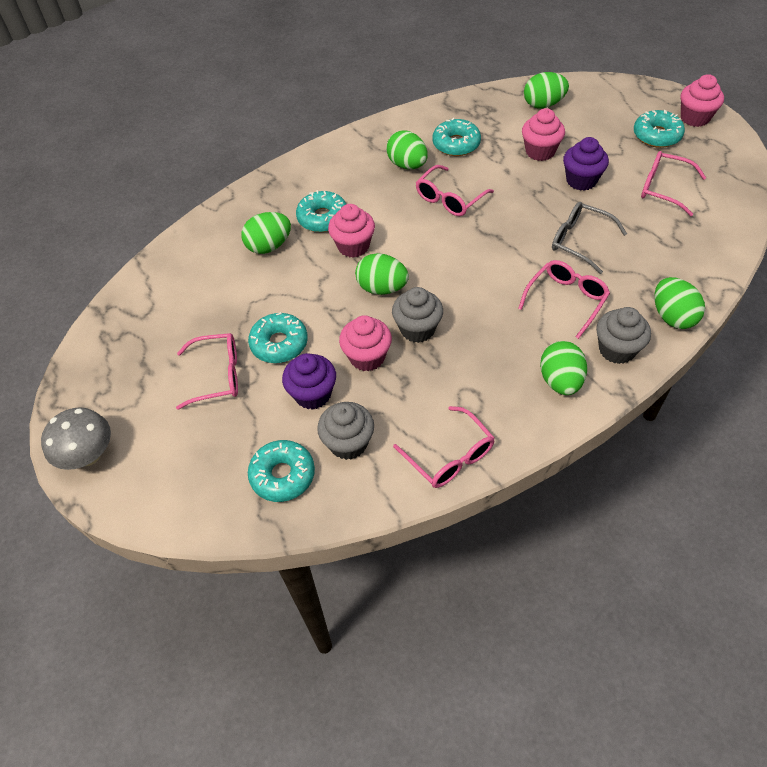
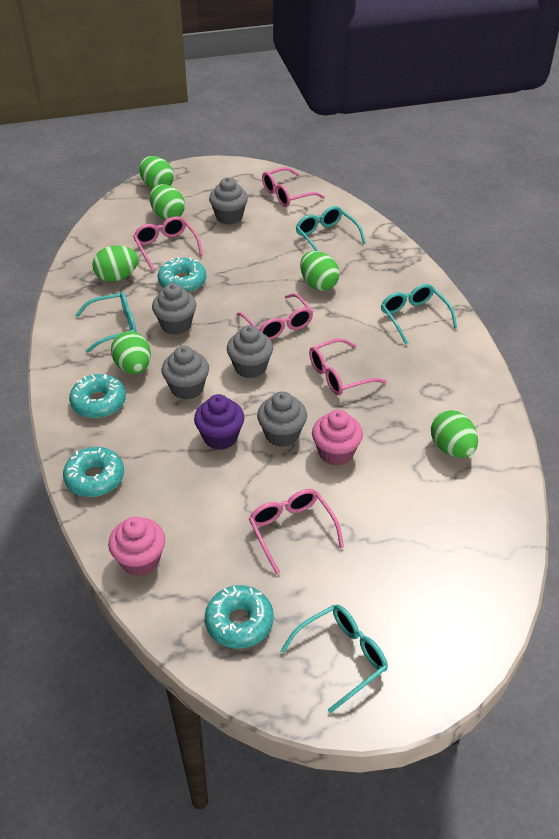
grey cupcake: [317,402,374,460] [392,287,443,343] [596,307,651,364] = 3 -> [152,283,196,335] [162,346,209,400] [209,177,248,225] [227,325,273,378] [257,391,307,447] = 5
grey glasses: [552,202,627,274] = 1 -> none = 0
grey mushroom: [41,407,111,470] = 1 -> none = 0
pink cupcake: [328,204,375,258] [339,315,392,371] [522,108,565,161] [681,74,724,127] = 4 -> [108,517,165,576] [312,409,363,466] = 2
purple cupcake: [282,353,336,410] [563,137,609,191] = 2 -> [194,394,244,450] = 1
turquoise donut: [248,312,308,363] [248,440,315,502] [296,190,346,232] [433,117,481,156] [634,110,685,148] = 5 -> [63,447,124,497] [69,374,126,418] [158,257,206,293] [205,585,274,649] = 4
turquoise glasses: none = 0 -> [75,292,137,353] [281,604,388,714] [296,206,366,251] [381,284,457,345] = 4

